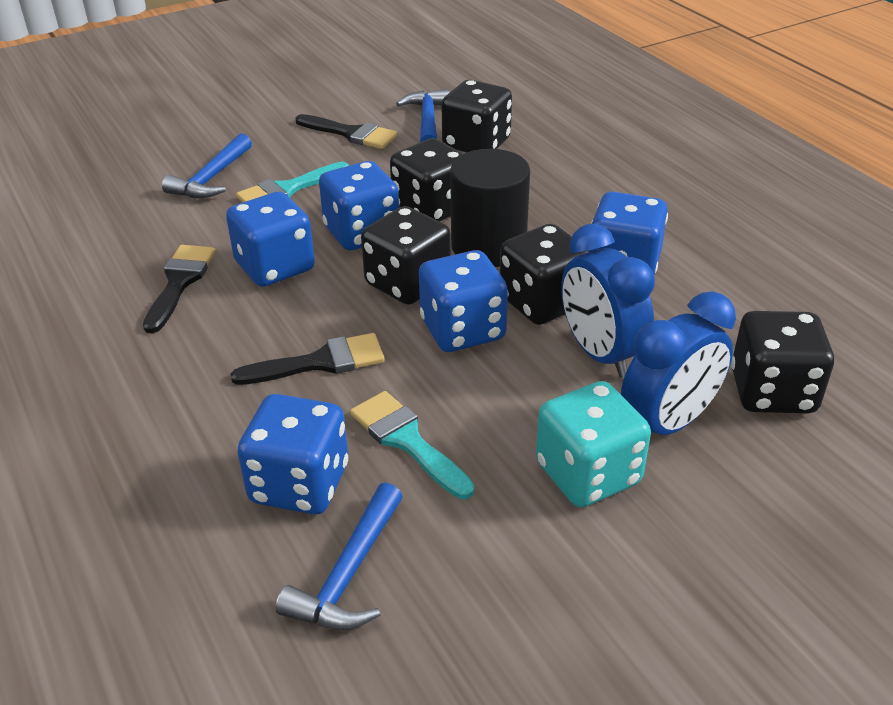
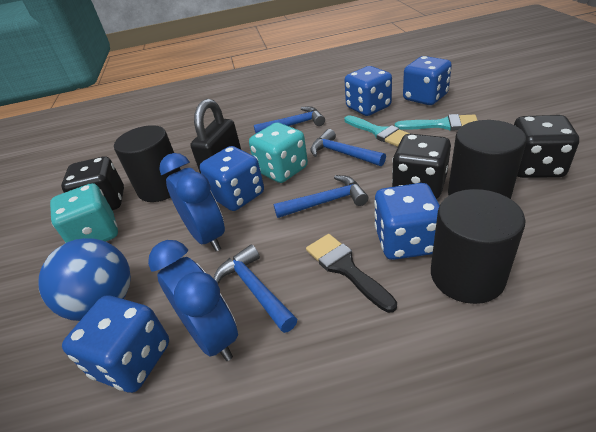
black brush: [143,245,215,333] [230,333,385,385] [295,114,398,149] = 3 -> [306,234,397,313] = 1
black cylinder: [450,149,530,267] = 1 -> [114,125,181,202] [431,189,526,304] [448,120,527,199] = 3
black dice: [361,206,451,305] [390,138,463,221] [442,80,512,153] [500,224,591,325] [731,311,834,413] = 5 -> [61,156,124,210] [392,134,451,199] [514,115,579,178] = 3
black padlock: none = 0 -> [190,99,241,173] = 1
blue ball: none = 0 -> [39,238,131,321] = 1
blue hammer: [162,133,252,198] [276,482,403,630] [396,89,450,142] = 3 -> [214,245,297,333] [254,106,325,133] [274,175,368,218] [310,129,386,166] = 4
turquoise dice: [536,381,651,507] = 1 -> [50,183,118,243] [249,123,308,183] = 2

